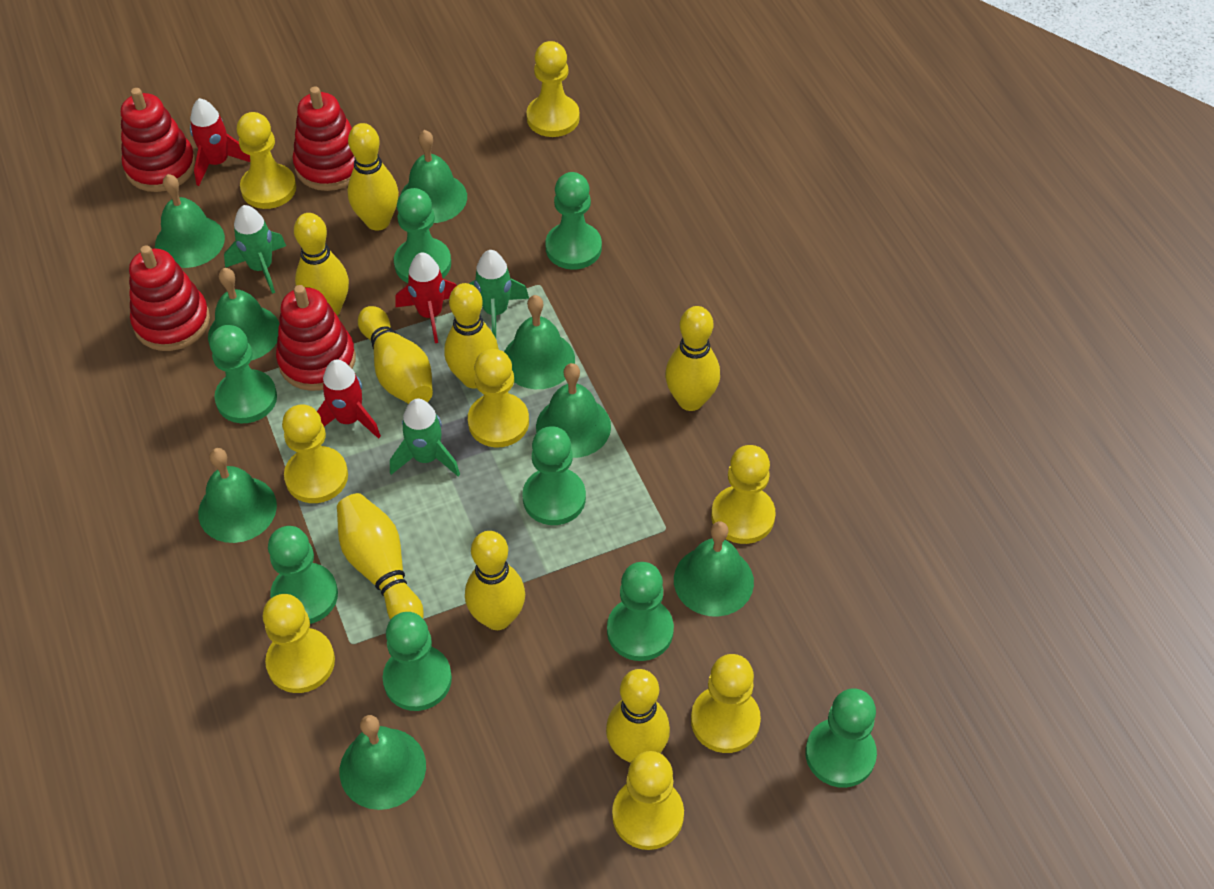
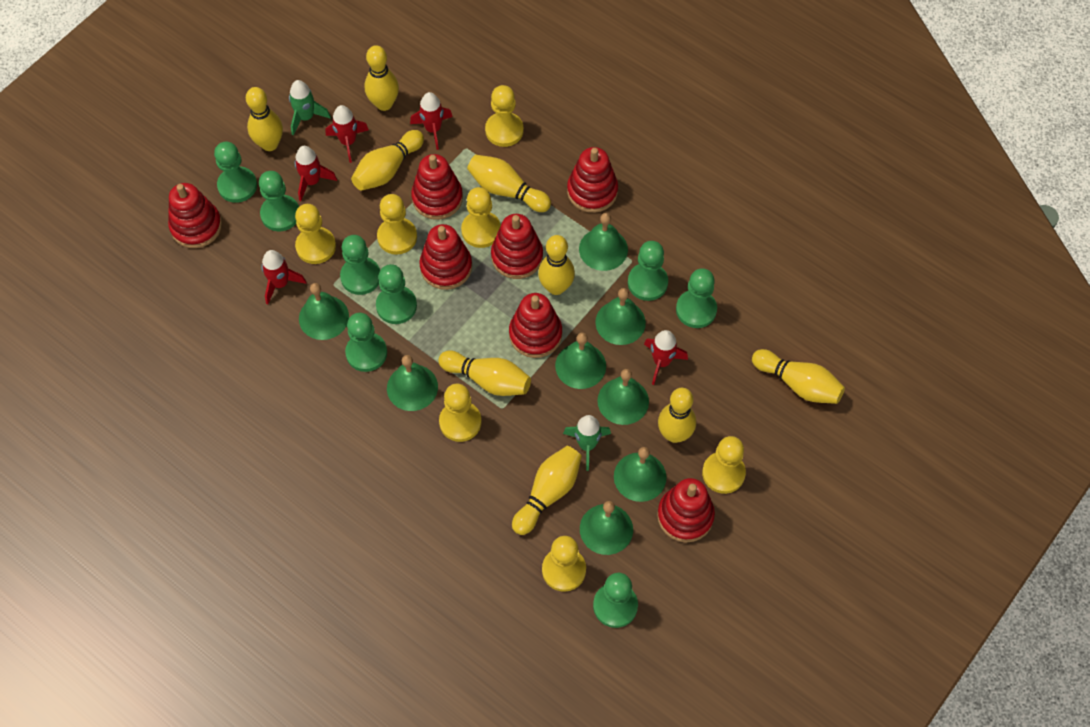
green rocket: [224,205,286,294] [390,399,460,476] [469,250,529,338] = 3 -> [289,80,331,136] [563,415,611,471] = 2
red rocket: [190,98,250,186] [317,360,381,439] [395,252,457,343] = 3 -> [261,250,306,305] [295,146,337,201] [326,105,369,163] [410,92,453,150] [644,330,688,385] = 5
red stacking toy: [121,88,196,192] [129,245,210,351] [276,285,356,391] [293,87,355,191] = 4 -> [168,183,222,248] [411,154,463,220] [419,224,472,290] [491,214,543,279] [509,293,562,358] [567,147,618,213] [657,478,715,543] = 7
yellow bowling pin: [294,213,349,315] [337,493,424,620] [347,123,399,231] [358,306,433,404] [444,283,499,388] [465,531,525,630] [606,669,670,763] [665,306,720,411] = 8 -> [246,87,283,151] [351,130,424,191] [364,45,399,111] [438,350,531,396] [467,155,551,212] [512,446,582,535] [538,235,575,295] [658,388,696,443] [752,349,845,404] = 9
yellow pawn: [237,112,296,209] [262,594,335,693] [282,405,348,503] [468,349,529,447] [527,41,580,137] [612,751,684,850] [691,654,761,753] [711,445,776,544] = 8 -> [295,204,336,264] [377,194,417,254] [439,384,481,442] [461,187,501,248] [485,85,524,147] [542,536,586,592] [702,436,746,494] = 7

